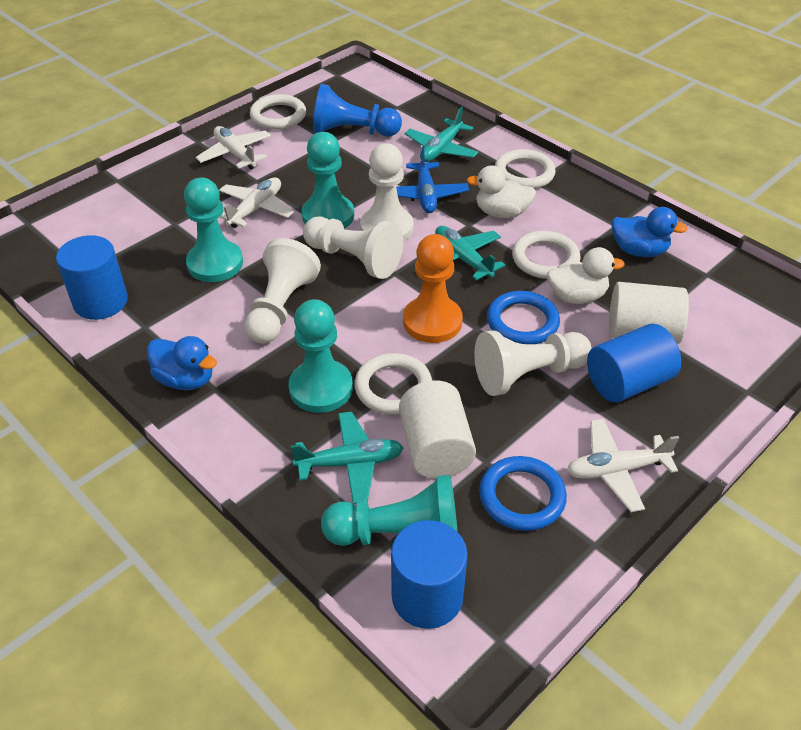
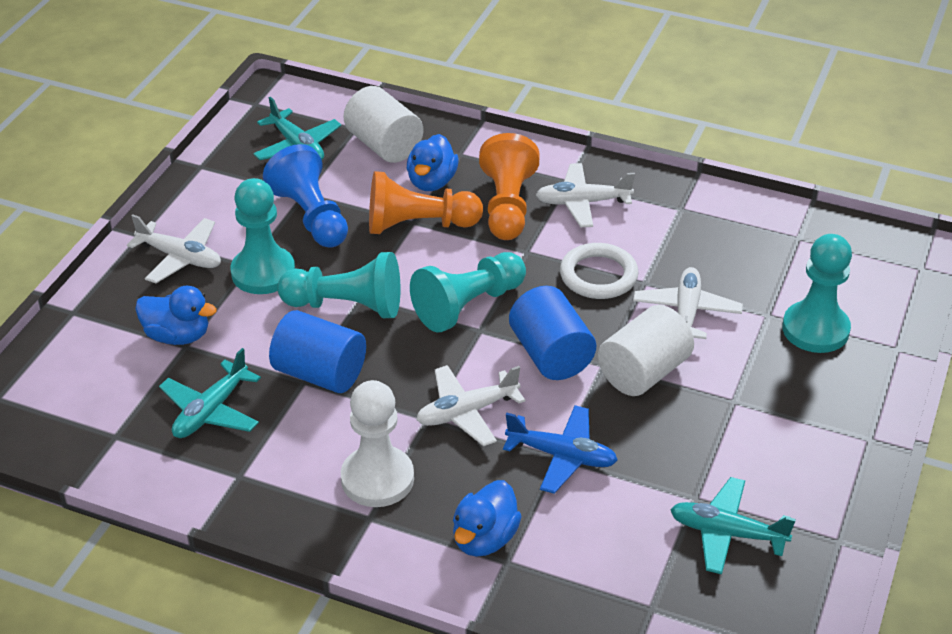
blue cylinder: [56,235,128,320] [391,520,468,629] [587,324,681,403] = 3 -> [269,310,366,393] [509,286,596,380] = 2
blue duck: [147,336,217,390] [612,207,688,257] = 2 -> [135,286,217,345] [407,134,459,191] [453,480,522,557] = 3
blue ring: [479,456,567,531] [487,291,560,344] = 2 -> none = 0
orange pawn: [403,234,463,343] = 1 -> [369,171,483,234] [479,133,540,240] = 2
white duck: [467,165,536,218] [547,247,625,304] = 2 -> none = 0
white pawn: [244,238,321,344] [303,216,403,279] [360,143,414,241] [474,330,592,396] = 4 -> [341,380,414,507] = 1
white plane: [196,126,271,170] [219,177,294,228] [567,419,679,512] = 3 -> [127,215,221,283] [416,365,525,446] [536,163,635,227] [633,267,743,339] = 4
white ring: [250,94,306,130] [354,353,432,415] [495,149,556,189] [512,231,580,279] = 4 -> [560,243,639,299] = 1

